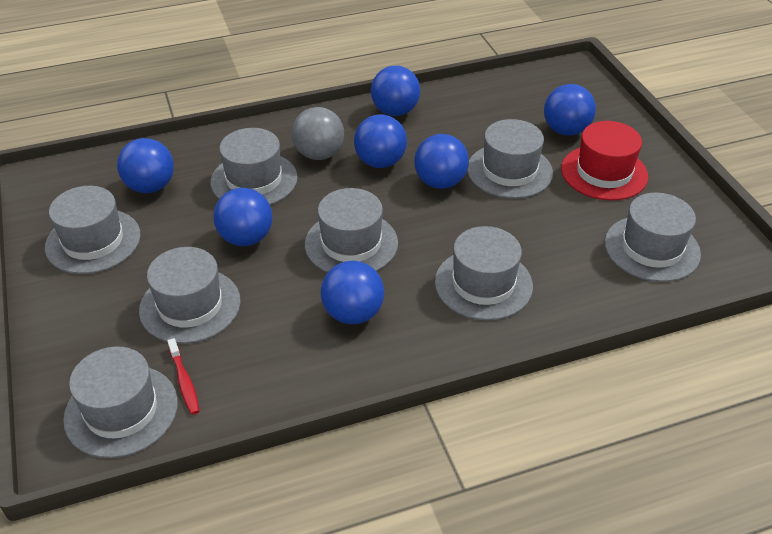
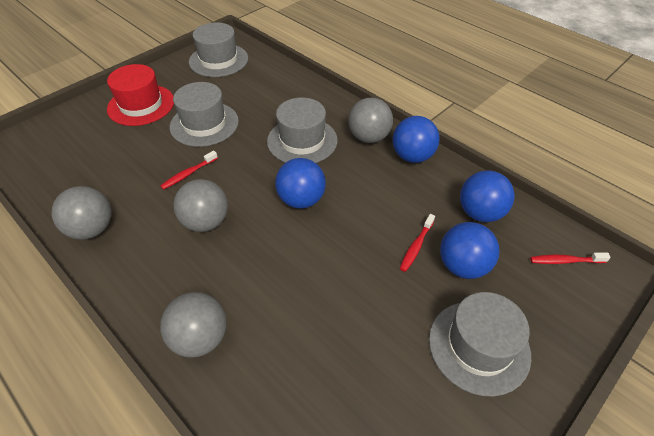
blue ball: [117,138,174,193] [213,188,273,246] [321,261,384,324] [354,114,407,168] [371,66,420,116] [414,134,469,189] [544,84,596,136] = 7 -> [275,158,326,209] [392,116,440,163] [440,222,500,279] [460,170,515,222] = 4
grey ball: [292,107,344,160] = 1 -> [52,186,112,240] [160,292,227,357] [173,179,228,232] [348,98,393,143] = 4
grey hat: [45,186,141,274] [63,346,178,458] [139,247,241,344] [210,128,298,205] [305,188,398,273] [435,226,533,320] [467,119,553,199] [605,193,701,282] = 8 -> [170,82,239,147] [189,22,248,77] [267,98,338,163] [429,292,531,397] = 4
red toothbrush: [167,338,199,415] = 1 -> [160,150,218,190] [400,214,435,272] [530,253,611,264] = 3

